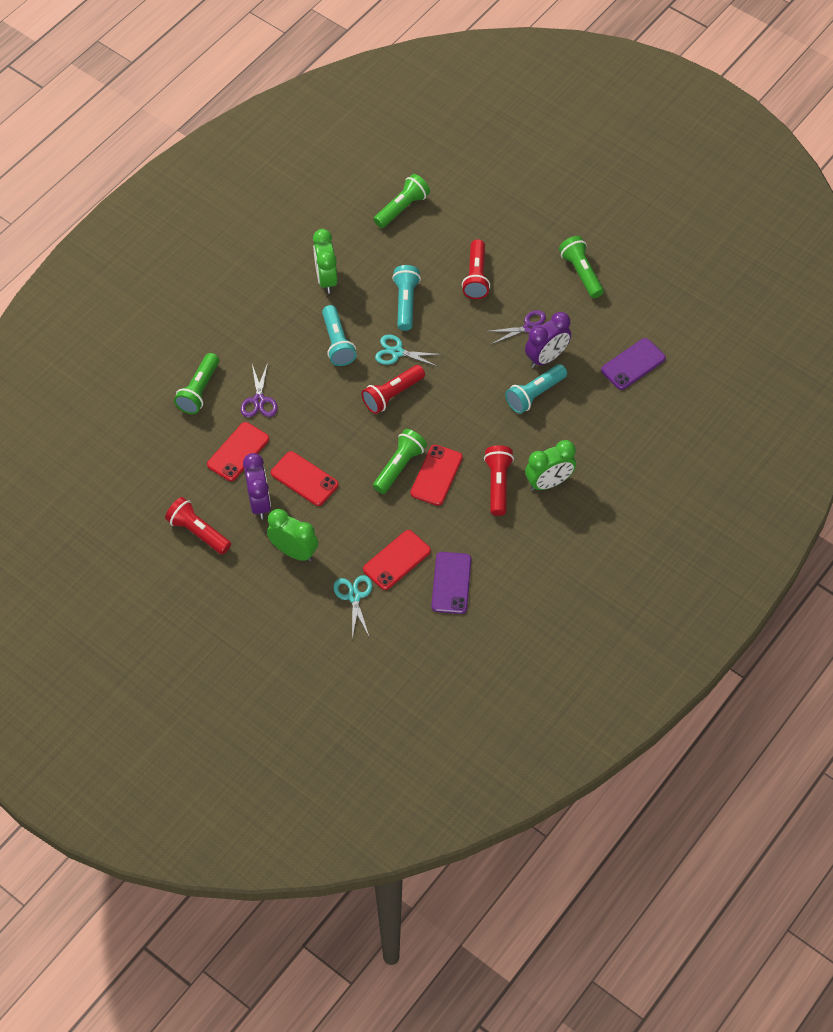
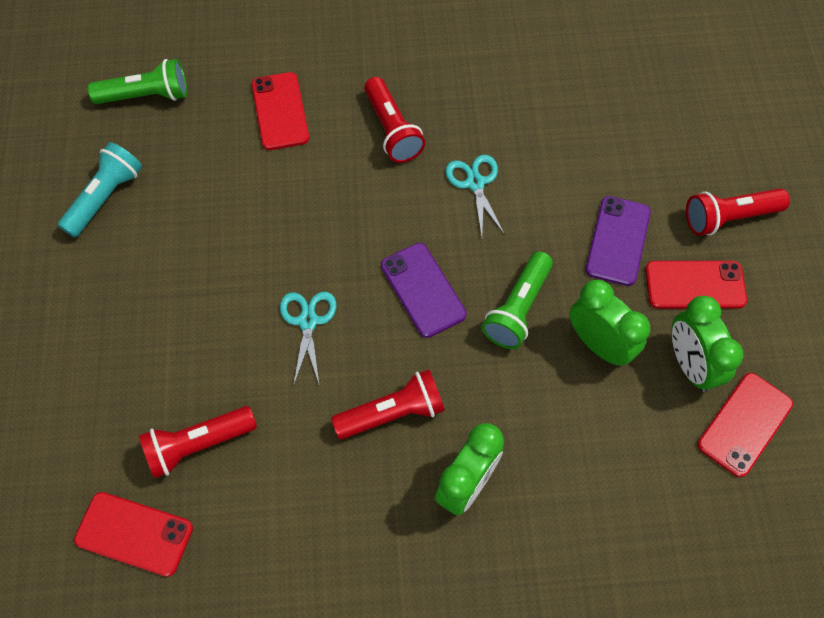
green flashlight: [174,353,219,414] [373,429,427,494] [374,174,430,228] [559,236,604,298] = 4 -> [88,59,187,104] [482,251,553,349] = 2
purple clock: [243,453,271,519] [525,312,571,368] = 2 -> none = 0
purple scissors: [241,363,277,417] [485,310,546,345] = 2 -> none = 0
turquoise flashlight: [322,305,357,366] [392,265,421,331] [505,364,567,414] = 3 -> [58,142,142,237] = 1

